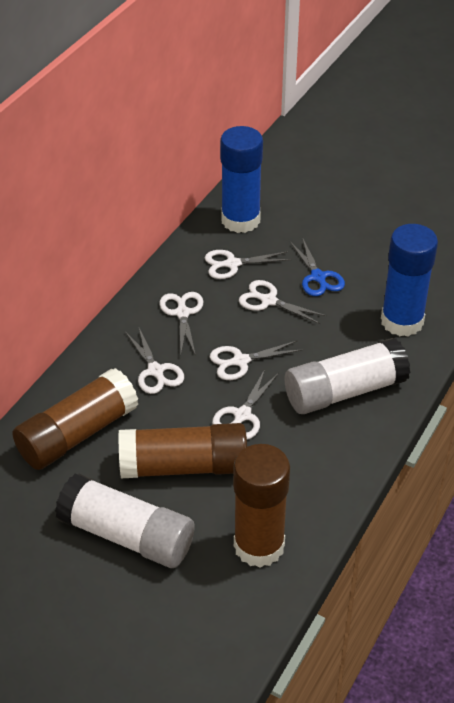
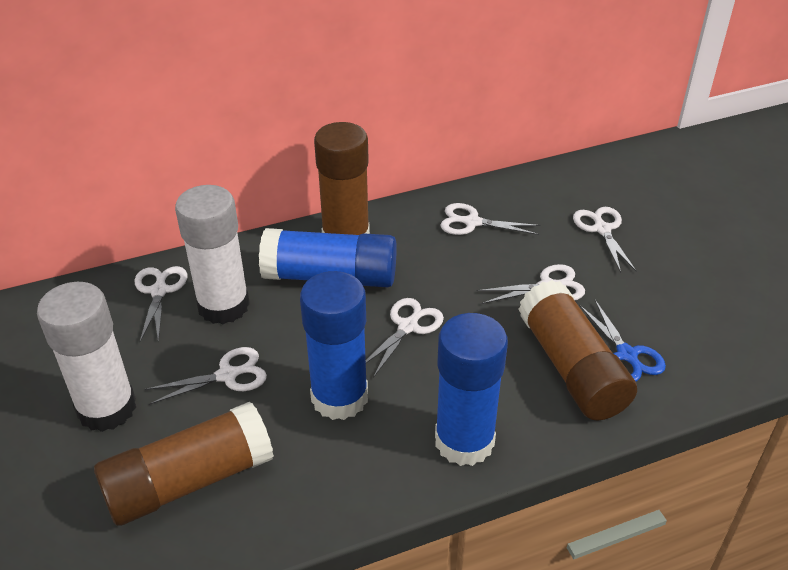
blue glue stick: [220,126,263,233] [381,224,438,336] = 2 -> [259,228,397,287] [300,271,368,420] [435,313,508,466] = 3

